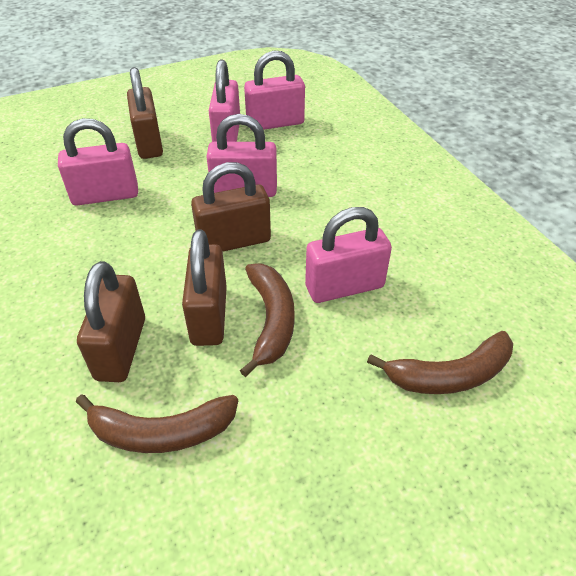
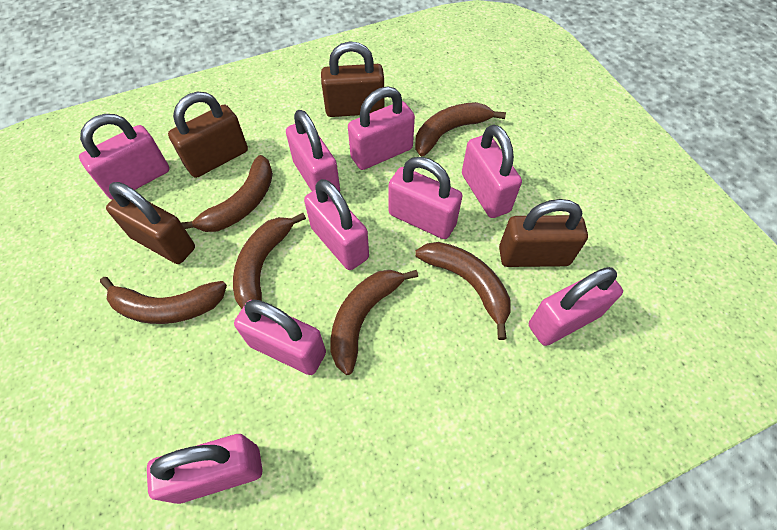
brown banana: [76,394,238,453] [240,263,295,377] [367,331,513,394] = 3 -> [100,277,227,324] [181,155,273,232] [233,213,306,309] [330,270,418,375] [415,102,506,156] [415,242,511,340] = 6
pink padlock: [58,118,138,206] [206,114,277,197] [209,60,240,142] [244,51,305,130] [305,207,392,303] = 5 -> [79,114,169,200] [147,434,263,504] [234,299,326,375] [286,110,340,192] [304,179,369,270] [348,87,415,170] [389,157,462,239] [462,124,522,218] [529,267,623,346] = 9

